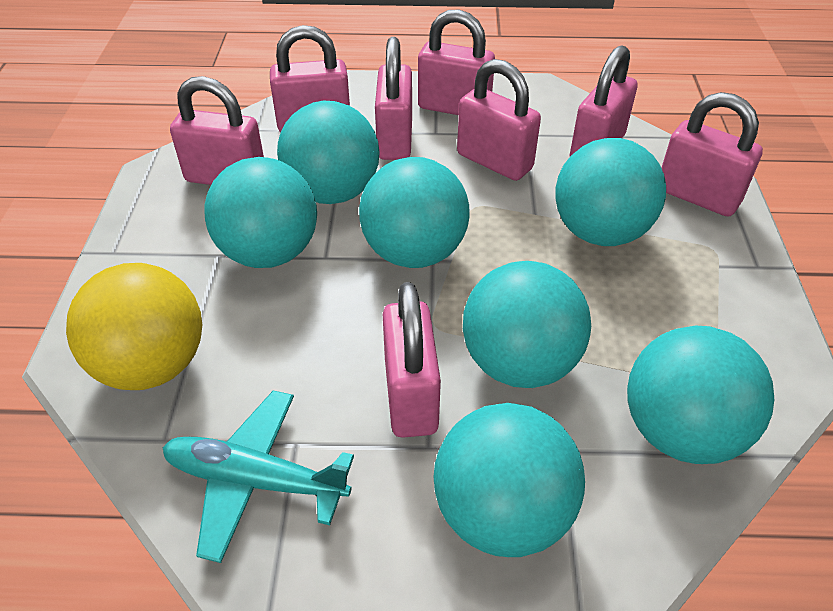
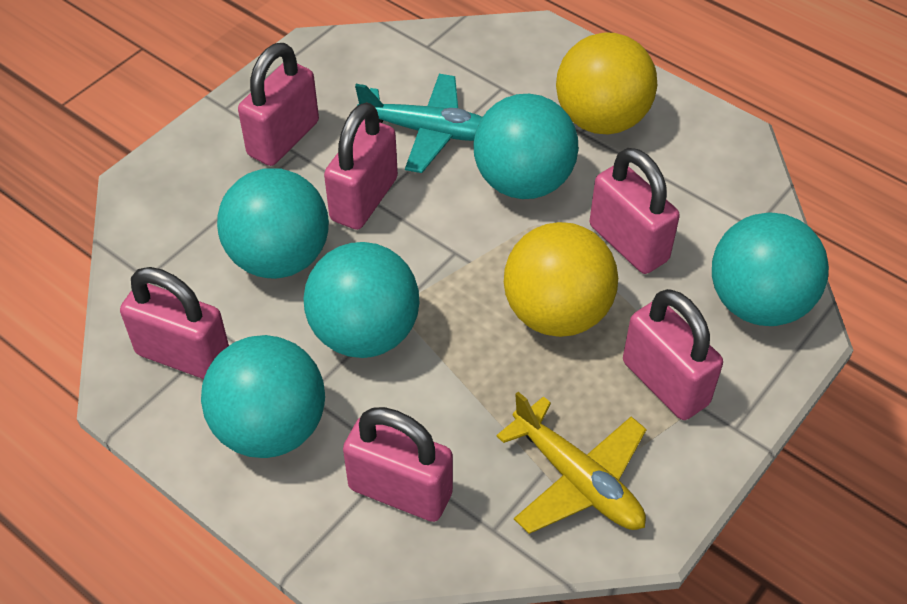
pink padlock: [170,76,264,185] [270,25,350,133] [375,37,412,160] [383,282,441,438] [418,9,495,115] [457,59,541,181] [570,45,638,156] [661,92,763,217] = 8 -> [120,267,229,379] [238,43,319,166] [324,102,398,230] [343,407,453,522] [590,148,680,274] [623,289,723,420] = 6
turquoise ball: [204,157,317,268] [277,101,380,204] [359,157,470,268] [434,403,585,557] [463,261,591,388] [555,138,666,246] [627,326,774,464] = 7 -> [201,335,325,458] [217,168,329,279] [303,242,420,358] [473,94,578,199] [712,212,829,326] = 5
yellow ball: [66,263,202,390] = 1 -> [504,222,618,337] [556,32,657,135] = 2
yellow plane: none = 0 -> [496,392,647,534] = 1

